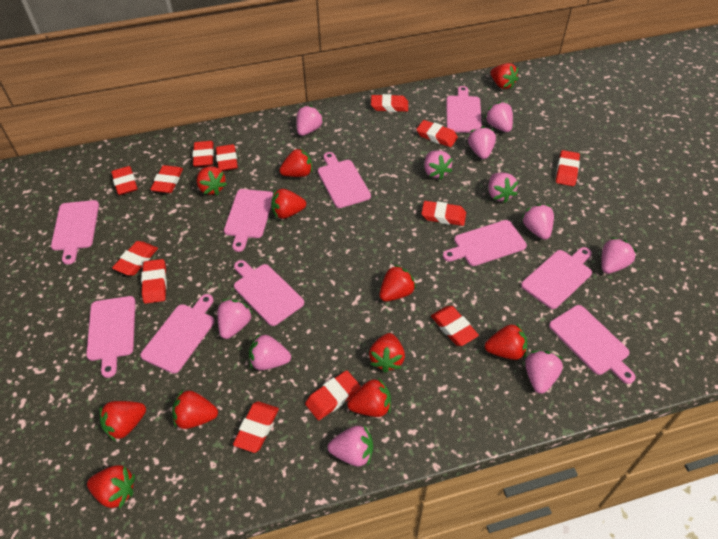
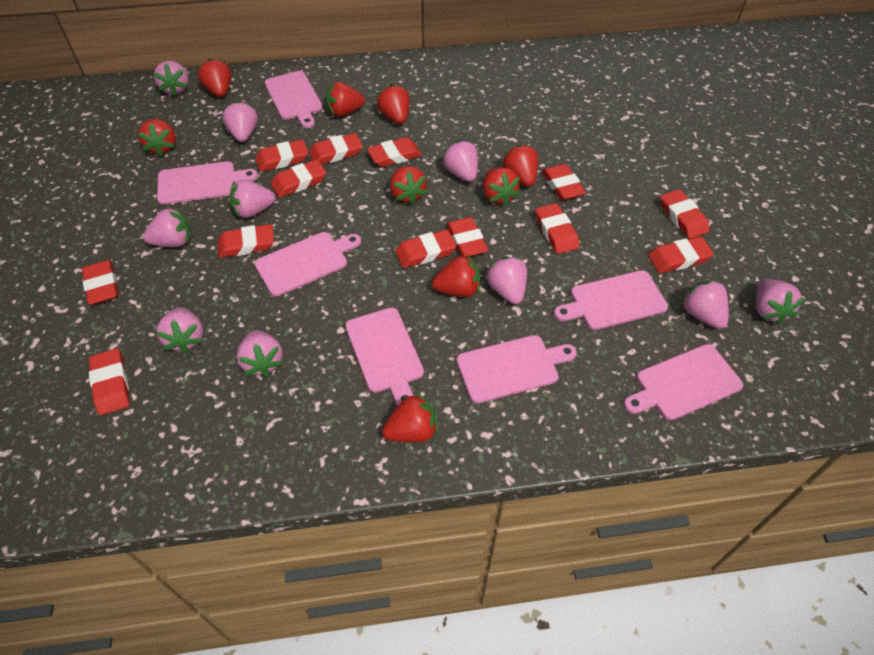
pink cutting board: [51,200,99,265] [86,296,135,378] [140,294,214,374] [224,189,273,252] [234,260,304,326] [318,152,371,208] [443,220,527,266] [447,86,482,133] [521,247,592,309] [549,305,636,384] = 10 -> [157,161,258,205] [254,232,361,296] [265,71,323,128] [345,307,424,406] [457,335,577,403] [554,270,668,330] [624,344,743,420] = 7
pink strawberry: [217,299,253,339] [249,333,291,370] [297,105,324,136] [328,425,373,466] [424,150,452,180] [468,126,496,159] [485,101,513,132] [489,173,518,203] [522,204,554,240] [525,351,563,394] [601,237,637,274] = 11 -> [143,206,192,247] [154,61,189,96] [156,307,203,353] [222,101,258,142] [230,179,276,218] [236,330,283,377] [442,140,478,182] [485,256,527,304] [681,280,729,329] [756,279,804,325] = 10
red strawberry: [87,465,135,509] [100,401,146,441] [172,390,218,429] [197,166,227,195] [271,189,306,219] [279,148,312,177] [347,378,391,417] [369,333,405,373] [380,265,416,301] [485,324,527,360] [490,63,518,89] = 11 -> [137,119,176,157] [197,58,231,97] [326,82,365,117] [377,84,410,124] [382,393,438,442] [390,166,427,205] [432,255,480,297] [483,167,520,206] [501,144,538,187] = 9

